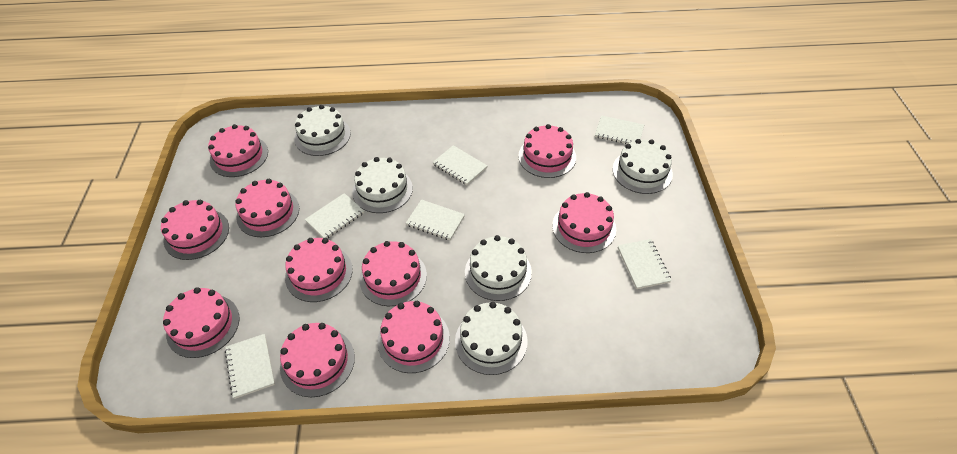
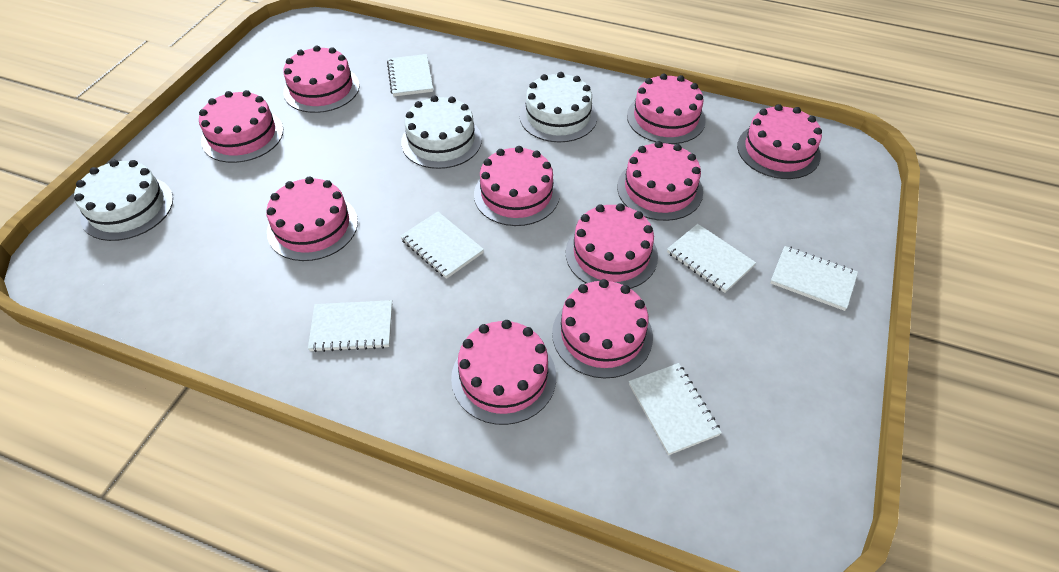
white cake: [294,105,351,156] [352,157,413,213] [455,302,528,375] [465,235,532,301] [613,139,673,194] = 5 -> [74,160,173,241] [401,95,482,169] [519,72,597,142] = 3

